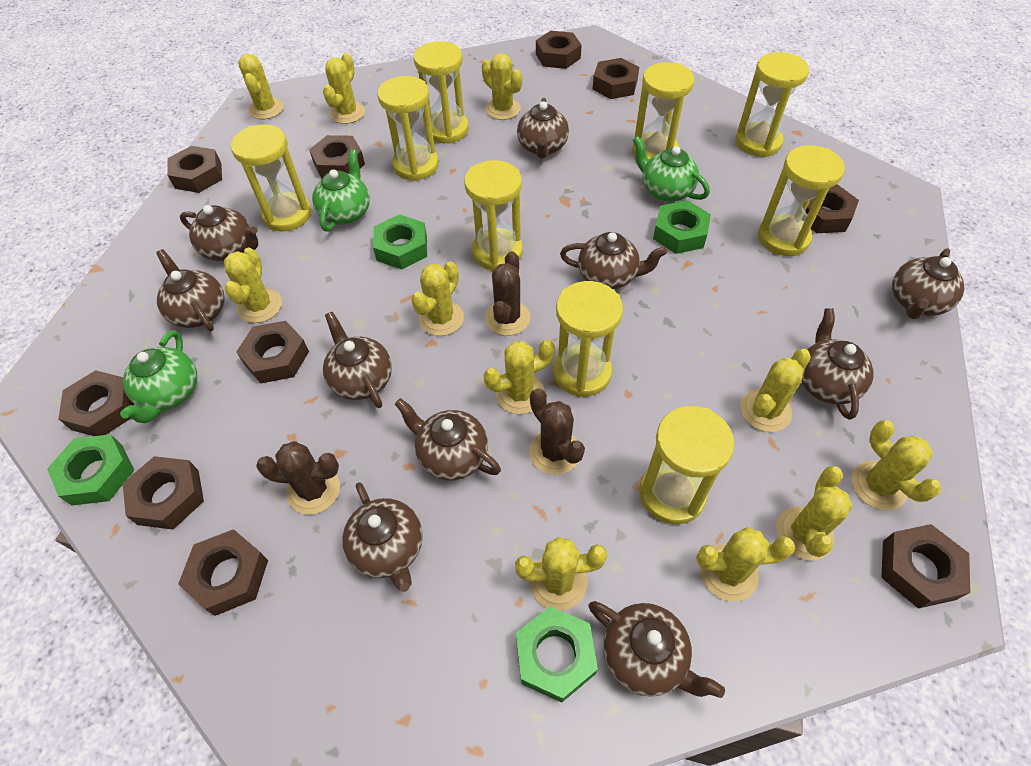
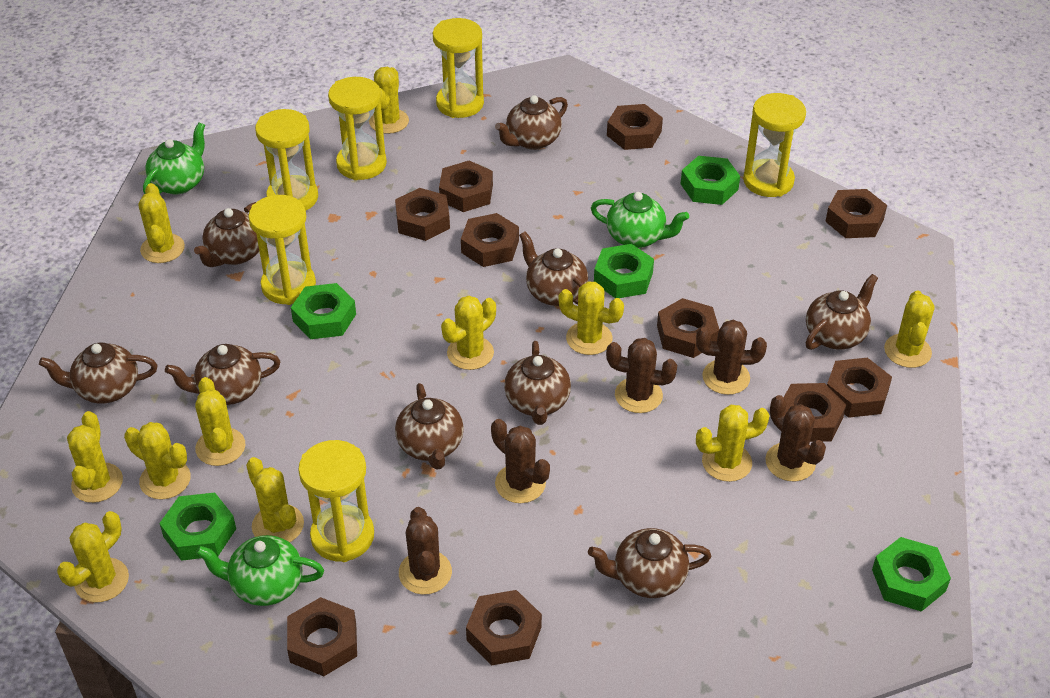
brown cactus: [256,441,340,515] [485,251,531,336] [529,388,585,475] = 3 -> [399,507,452,595] [491,419,550,503] [606,338,677,413] [696,320,767,395] [765,395,826,481] = 5
brown teapot: [156,249,225,331] [180,205,258,261] [323,312,392,408] [342,482,423,592] [395,398,501,480] [517,98,569,159] [560,232,667,289] [589,601,725,698] [801,308,874,420] [892,248,964,319] = 10 -> [39,343,157,404] [165,344,280,405] [194,202,259,267] [395,383,464,470] [495,95,568,150] [504,341,571,425] [519,231,588,306] [588,528,711,598] [806,274,878,350] = 9
green nut: [47,434,134,506] [373,214,427,269] [516,606,598,703] [653,200,711,254] = 4 -> [159,493,236,561] [291,283,356,339] [594,244,654,298] [681,156,740,205] [872,537,951,612] = 5
yellow hourglass: [231,124,311,232] [377,76,439,181] [414,41,469,144] [464,160,523,271] [553,281,623,397] [632,62,694,160] [640,406,735,524] [735,52,809,157] [758,145,845,256] = 9 -> [248,195,316,305] [255,109,318,210] [298,440,374,562] [328,77,387,180] [433,18,484,118] [743,93,806,197] = 6

